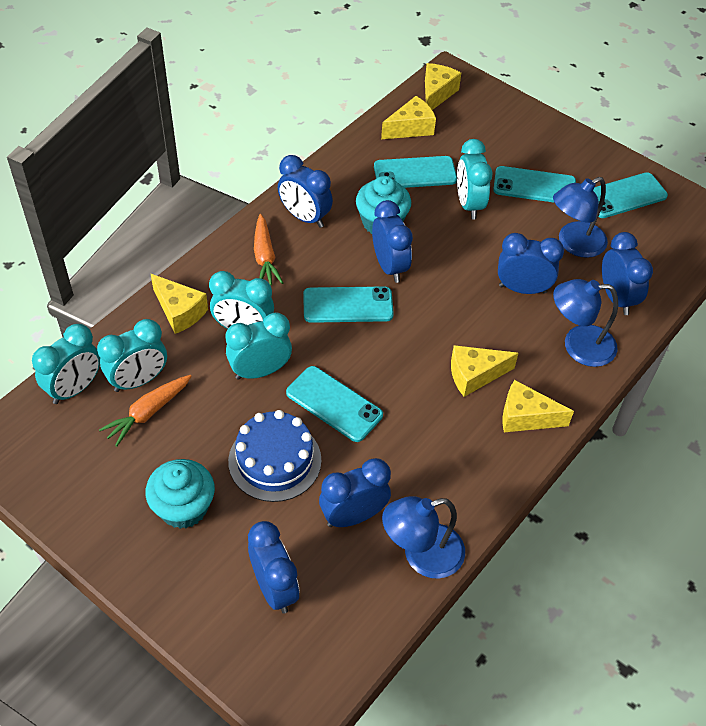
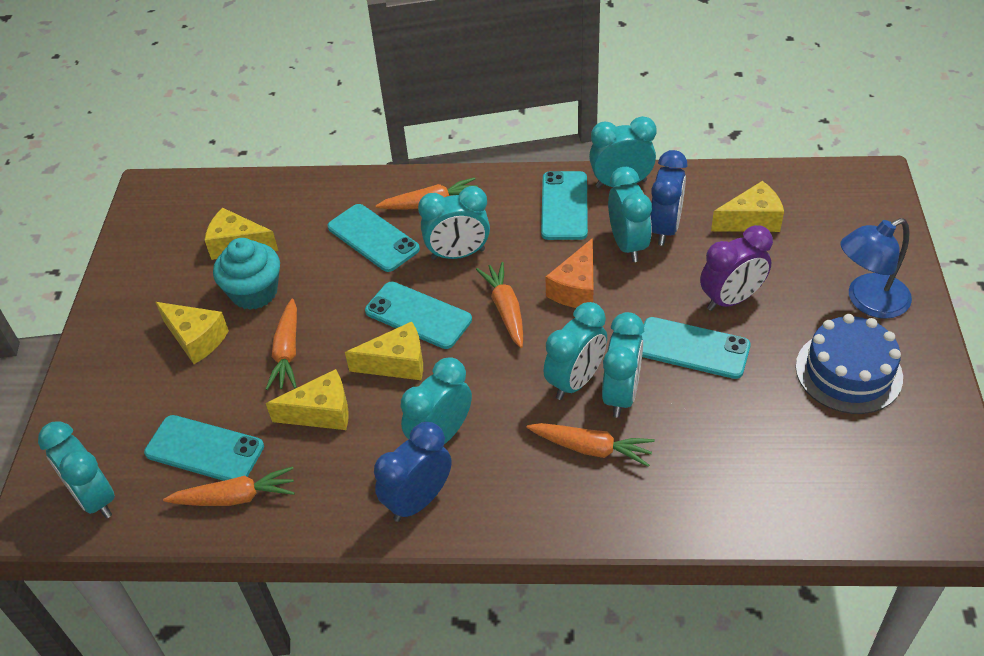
blue clock: [248,521,300,614] [278,155,333,228] [319,458,391,527] [372,200,413,283] [498,233,564,294] [602,232,653,315] = 6 -> [374,422,451,522] [650,150,688,246] = 2
blue lamp: [382,496,465,579] [553,177,608,258] [553,279,618,367] = 3 -> [840,218,912,319] = 1
orange carrot: [99,375,192,447] [254,214,283,285] = 2 -> [163,466,295,506] [266,298,297,390] [375,177,478,210] [476,262,523,348] [527,423,655,467] = 5
orange cheese: none = 0 -> [546,238,593,308] = 1
purple clock: none = 0 -> [700,225,773,311] = 1
turquoise clock: [32,324,100,404] [97,319,167,392] [209,271,274,329] [225,313,292,380] [457,139,493,219] = 5 -> [38,421,115,518] [401,357,472,444] [418,186,490,260] [543,302,607,400] [589,116,657,188] [602,312,644,418] [608,167,652,262] = 7
turquoise cupcake: [145,459,215,529] [356,176,411,234] = 2 -> [213,238,280,310] = 1

